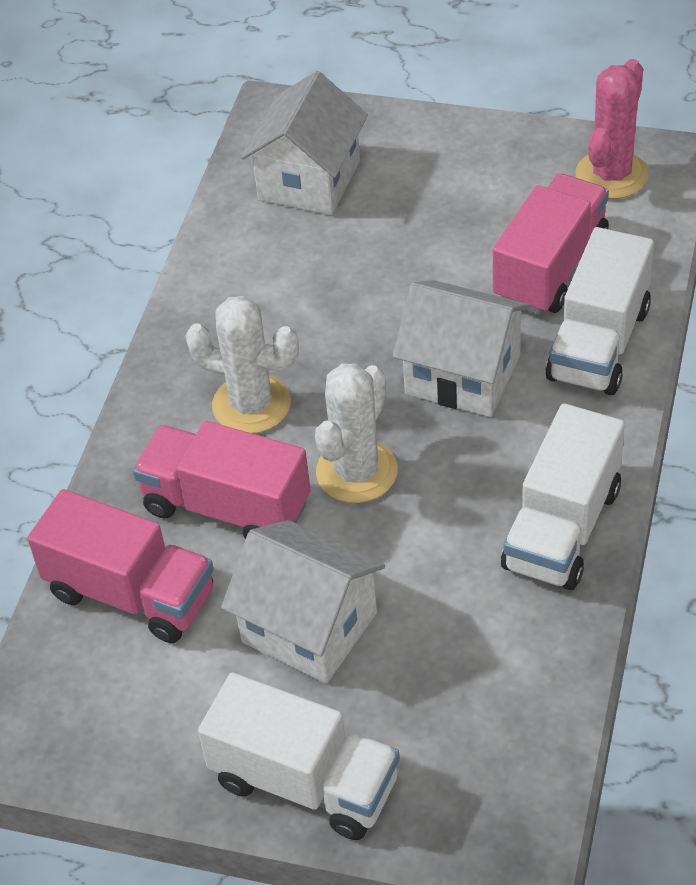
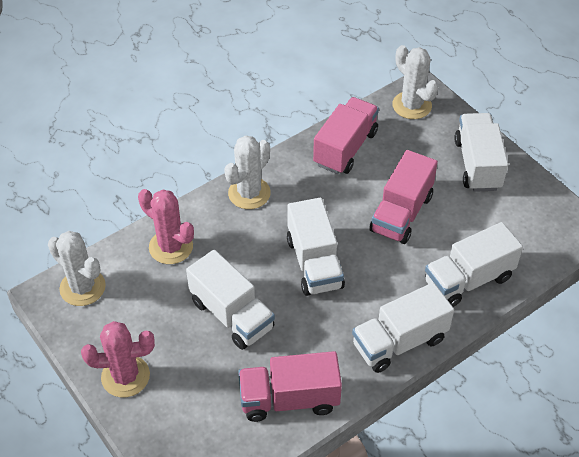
pink cactus: [576,59,648,199] = 1 -> [81,321,155,397] [138,189,194,264] = 2
white cactus: [185,296,299,434] [315,363,398,503] = 2 -> [48,231,106,306] [224,135,271,209] [392,45,438,119] = 3
white house: [221,520,385,684] [241,71,368,215] [393,280,530,417] = 3 -> none = 0
white truck: [198,672,400,840] [501,403,625,590] [546,227,654,395] = 3 -> [186,250,275,350] [287,198,345,296] [352,283,454,373] [425,222,523,307] [454,113,508,192] = 5

